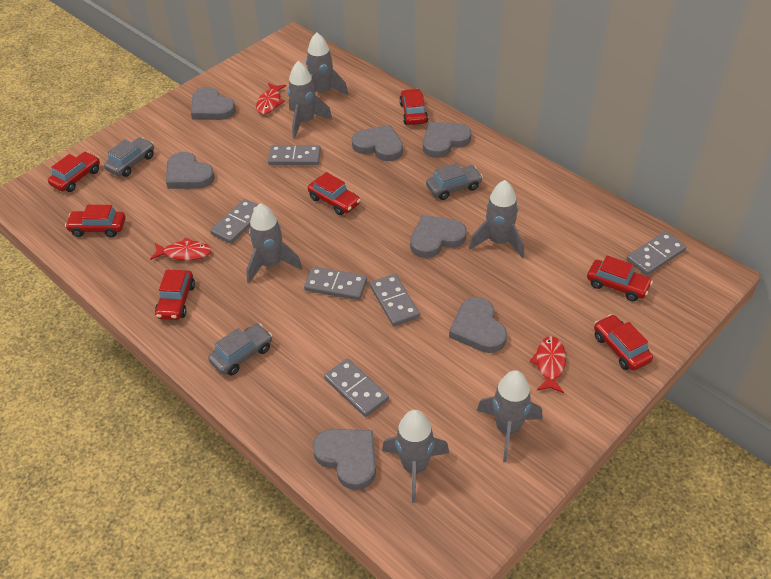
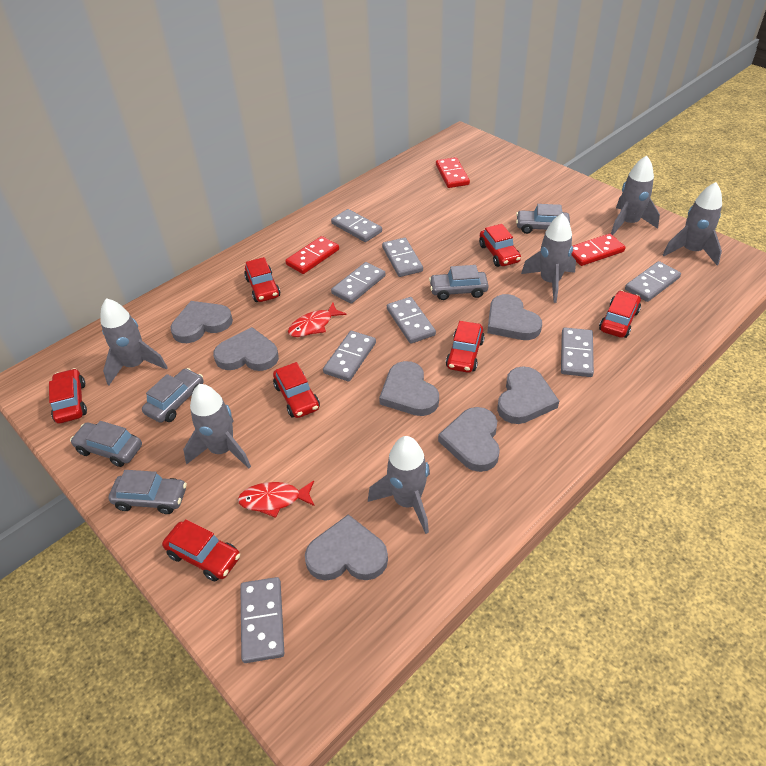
grey car: [104,137,154,177] [208,323,272,376] [426,163,483,200] = 3 -> [70,421,142,467] [108,470,187,514] [142,368,204,423] [429,265,489,300] [516,204,570,234] = 5
grey domino: [210,199,257,244] [268,145,321,165] [304,266,367,300] [324,359,389,417] [370,274,420,326] [626,231,686,275] = 6 -> [240,577,284,663] [323,331,376,382] [331,209,382,242] [331,262,386,304] [382,238,423,277] [387,297,436,344] [561,328,594,377] [625,261,681,302] = 8
red domino: none = 0 -> [285,236,339,274] [436,157,470,188] [571,234,625,266] = 3
red fish: [150,237,212,261] [256,83,286,114] [529,336,566,393] = 3 -> [238,481,315,518] [288,303,347,337] = 2

